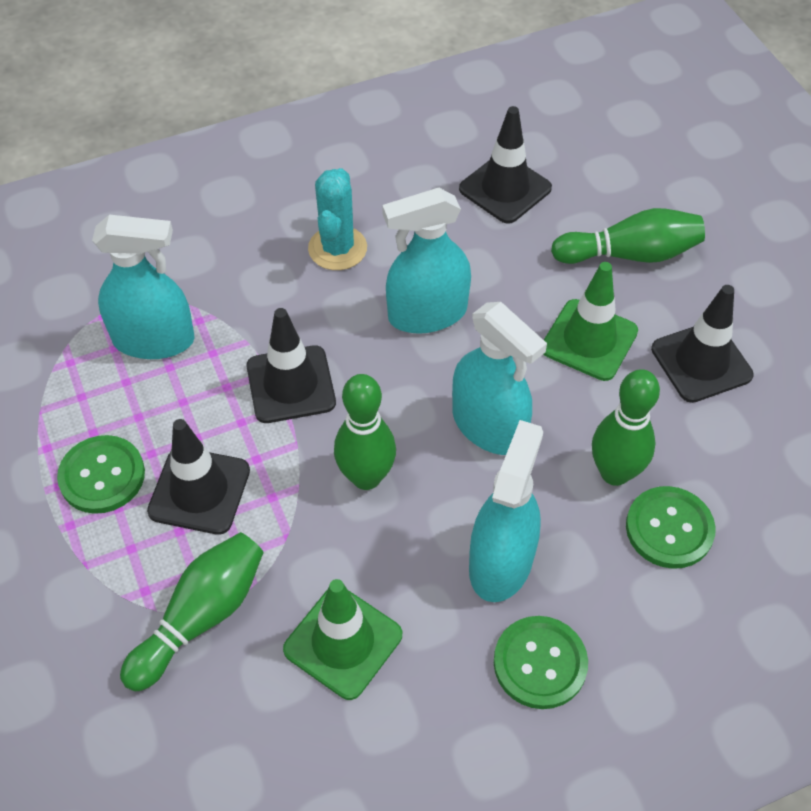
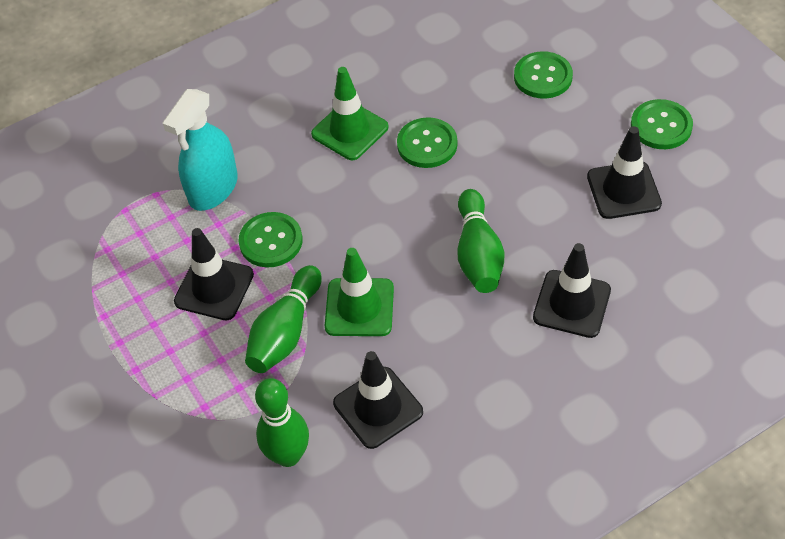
green bowling pin: [120,532,264,691] [334,374,396,490] [551,208,705,264] [592,369,660,486] = 4 -> [245,265,322,373] [255,378,309,467] [457,189,504,293] = 3
green button: [57,435,145,514] [494,616,588,709] [626,486,716,569] = 3 -> [238,212,303,268] [397,117,457,168] [514,51,573,99] [631,99,693,149] = 4
turquoise cactus: [308,168,367,270] = 1 -> none = 0
turquoise spray bottle: [92,215,194,359] [382,188,471,334] [452,302,547,455] [469,420,543,602] = 4 -> [162,89,238,211] = 1

